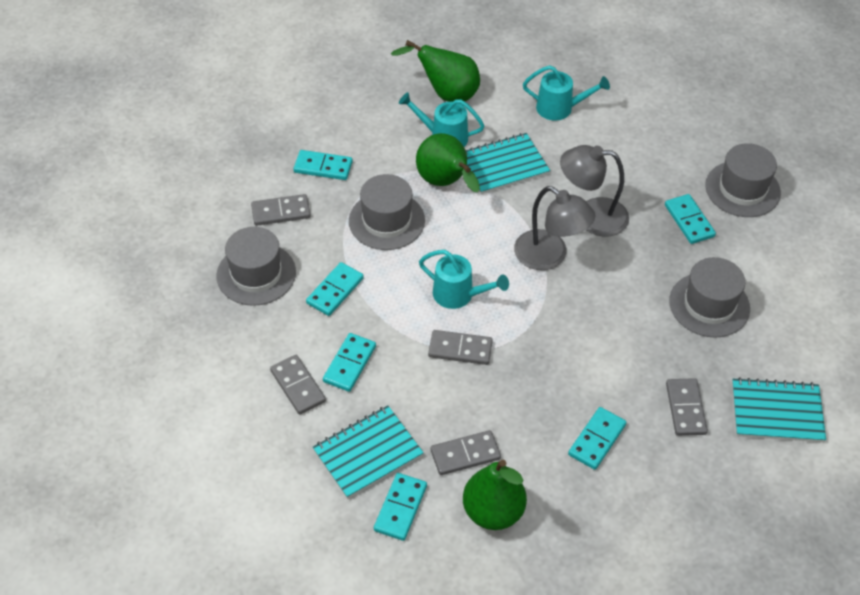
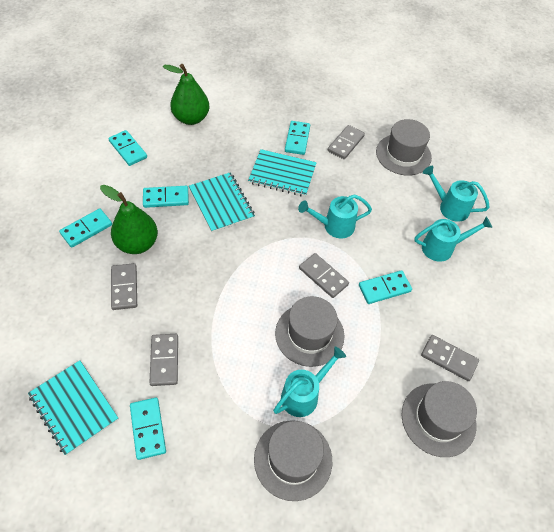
green pear: [391,40,480,102] [416,133,480,192] [463,460,527,530] = 3 -> [100,185,158,254] [163,64,210,125] = 2
grey lamp: [514,186,596,270] [560,145,629,237] = 2 -> none = 0
turquoise watering can: [399,92,485,147] [419,250,509,309] [523,65,610,121] = 3 -> [273,347,346,417] [298,194,372,238] [414,217,492,262] [423,166,490,222] = 4

